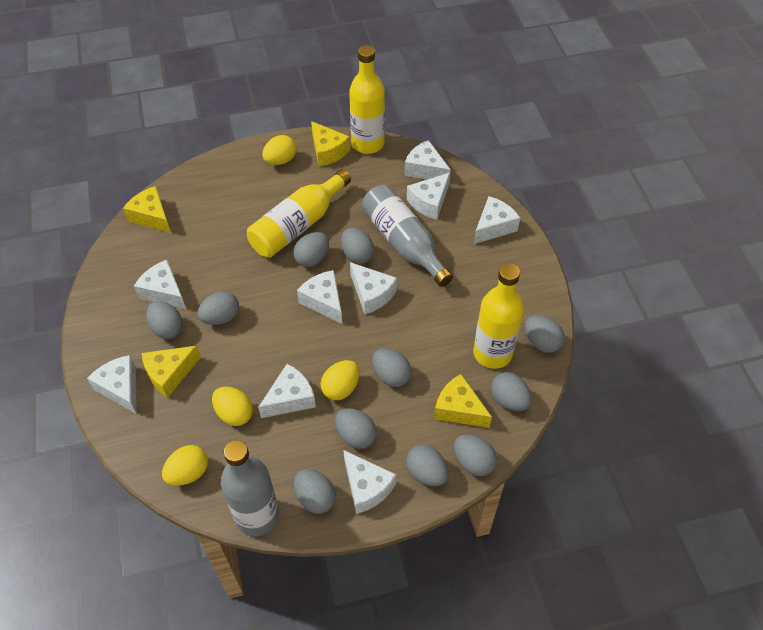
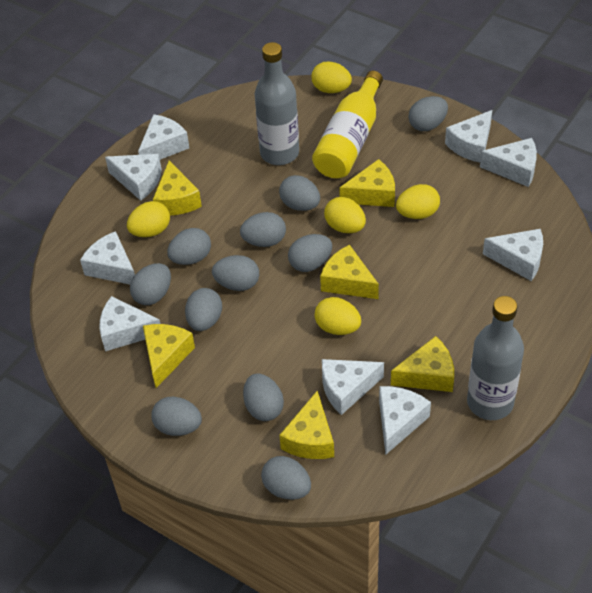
yellow bottle: [247,169,351,258] [349,45,385,154] [473,263,524,369] = 3 -> [312,71,383,178] = 1
yellow cheese: [123,186,171,233] [142,346,201,398] [311,121,350,166] [434,374,492,428] = 4 -> [143,324,195,388] [153,161,202,215] [279,391,334,459] [320,245,379,299] [339,159,395,207] [391,336,454,392] = 6
yellow egg: [162,445,208,486] [212,387,253,426] [262,135,297,165] [320,360,360,400] = 4 -> [127,201,170,237] [311,61,352,93] [315,297,361,335] [324,197,366,233] [396,184,440,219] = 5

